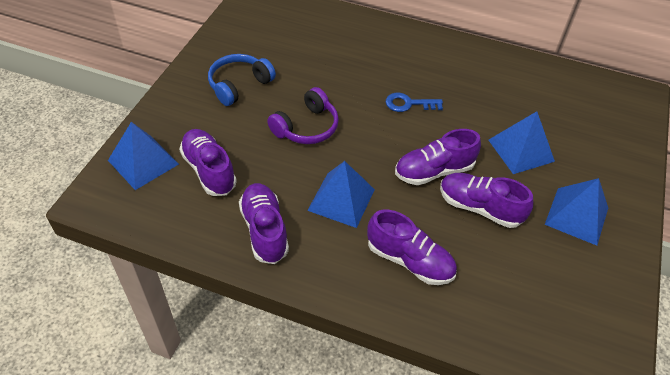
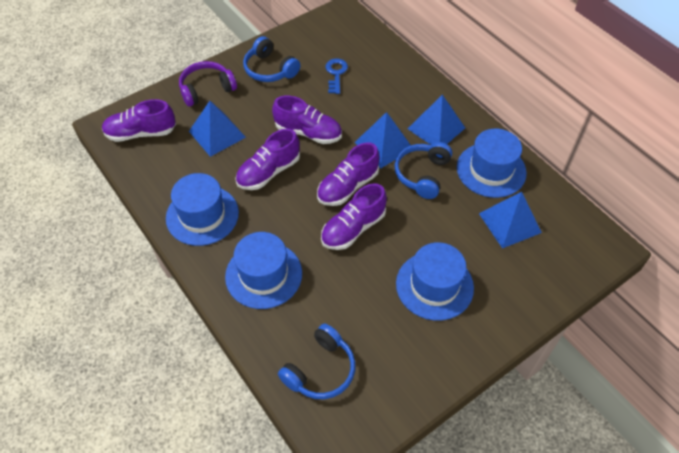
blue hat: none = 0 -> [166,173,239,246] [225,232,302,309] [396,242,474,321] [457,129,527,198] = 4
blue headphones: [208,54,276,106] = 1 -> [243,36,300,82] [278,324,356,399] [394,142,452,199] = 3

